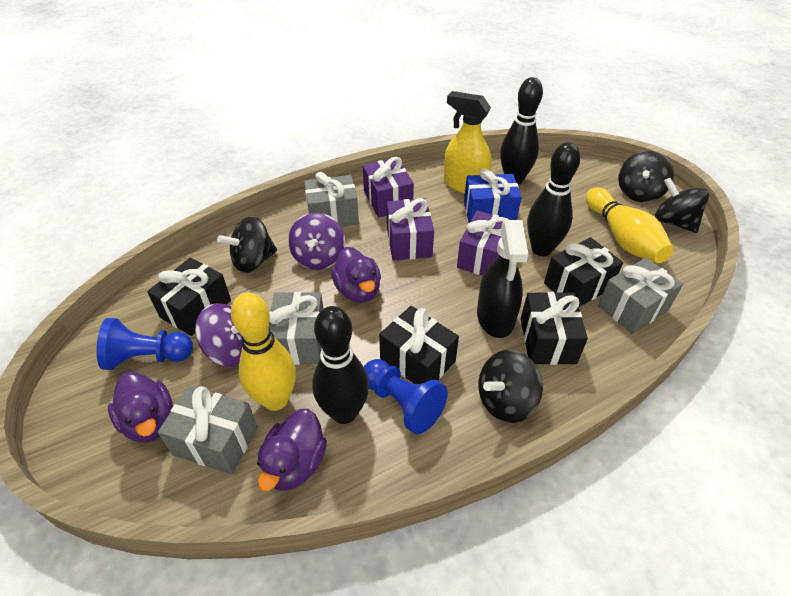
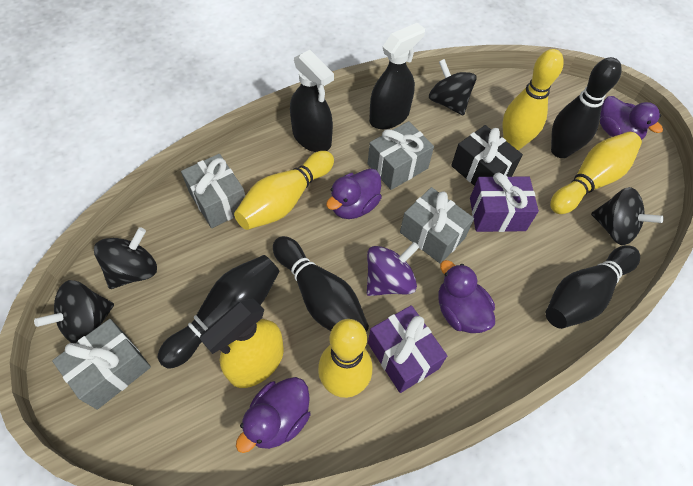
black bowling pin: [312,306,369,424] [500,77,543,185] [527,142,580,256] = 3 -> [158,255,280,368] [273,236,369,332] [545,245,640,329] [551,57,622,158] = 4
black gift: [147,258,231,336] [379,306,459,384] [521,292,588,365] [544,237,623,307] = 4 -> [451,125,523,186] = 1
black spray bottle: [477,220,529,338] = 1 -> [290,50,334,152] [369,23,425,129] = 2
blue gift: [464,168,522,223] = 1 -> none = 0
blue pawn: [97,318,193,370] [364,359,448,434] = 2 -> none = 0
purple duck: [108,372,173,443] [257,409,327,491] [331,247,381,303] = 3 -> [236,377,310,453] [326,168,382,219] [438,260,495,333] [600,96,663,140] = 4
purple gift: [363,157,414,218] [387,198,434,261] [457,210,511,276] = 3 -> [368,305,447,393] [470,172,539,232] = 2
purple spinning top: [195,303,242,367] [288,212,345,270] = 2 -> [367,242,419,296] = 1
yellow bowling pin: [231,293,296,411] [586,188,674,263] = 2 -> [234,151,334,230] [318,319,372,398] [503,49,564,150] [550,131,642,214] = 4

